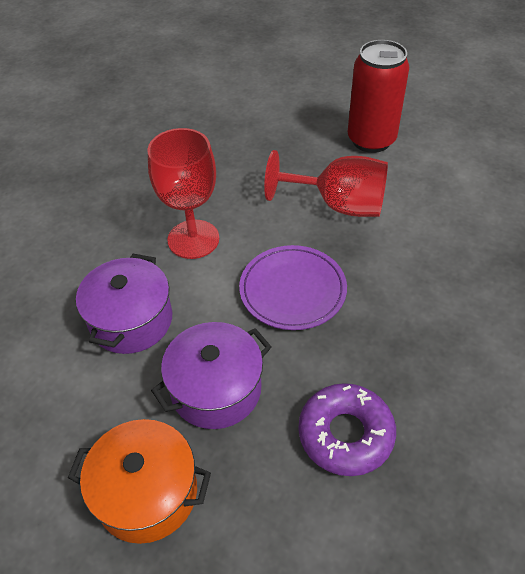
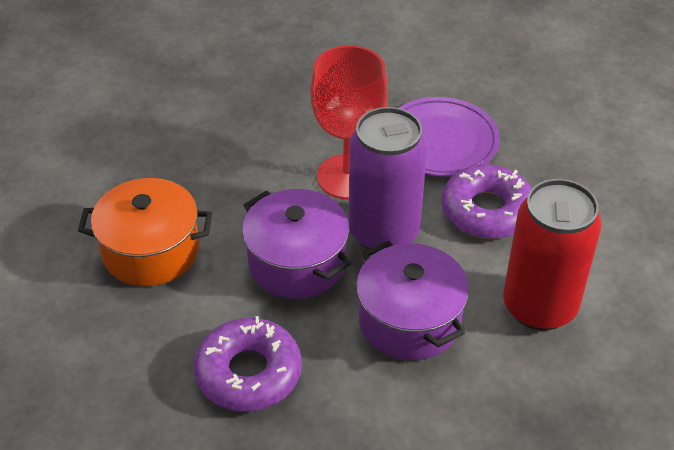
purple can: none = 0 -> [349,107,427,250] = 1
purple donut: [298,383,396,476] = 1 -> [194,316,302,412] [441,164,532,239] = 2
red goblet: [148,128,219,259] [264,150,388,217] = 2 -> [310,45,388,199] = 1

